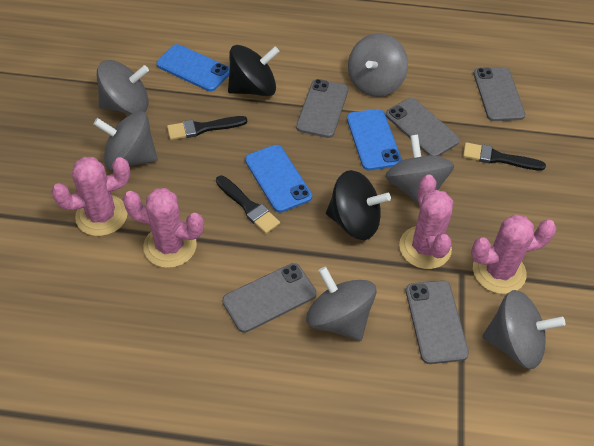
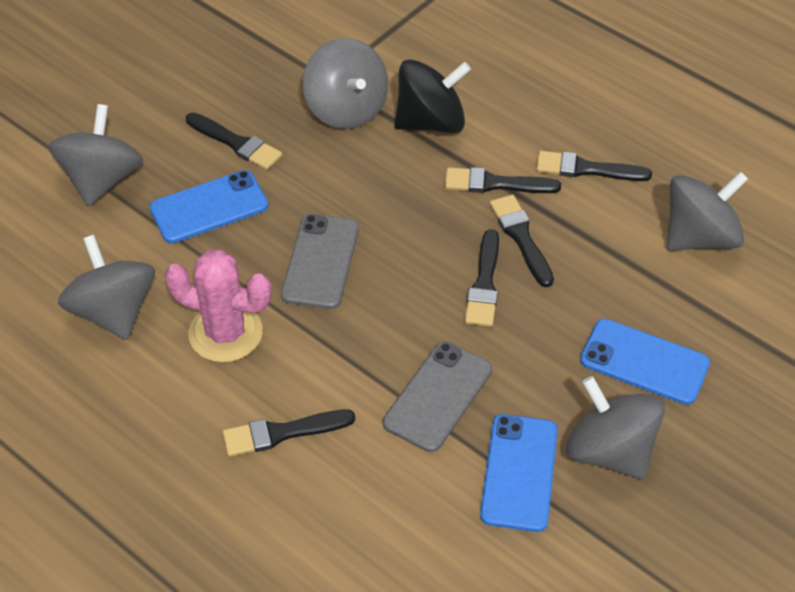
black brush: [167,116,247,140] [216,176,280,234] [463,142,546,171] = 3 -> [186,113,282,170] [223,410,355,457] [445,167,561,193] [465,229,499,327] [490,195,554,287] [536,151,652,181] = 6
black spinning top: [228,45,280,96] [326,170,391,240] = 2 -> [395,59,471,133] = 1
grey phone: [222,263,317,333] [296,79,348,138] [386,98,460,156] [406,280,469,364] [473,67,525,121] = 5 -> [281,214,359,309] [383,341,492,452] = 2
grey spinning top: [93,112,158,170] [97,60,149,115] [306,267,377,341] [348,34,408,97] [385,135,454,204] [482,290,565,369] = 6 -> [48,104,143,206] [58,235,155,340] [303,38,388,129] [566,376,665,479] [667,171,748,251] = 5
pink cactus: [51,157,130,236] [123,188,204,268] [399,175,453,269] [471,215,557,294] = 4 -> [165,249,271,362] = 1

